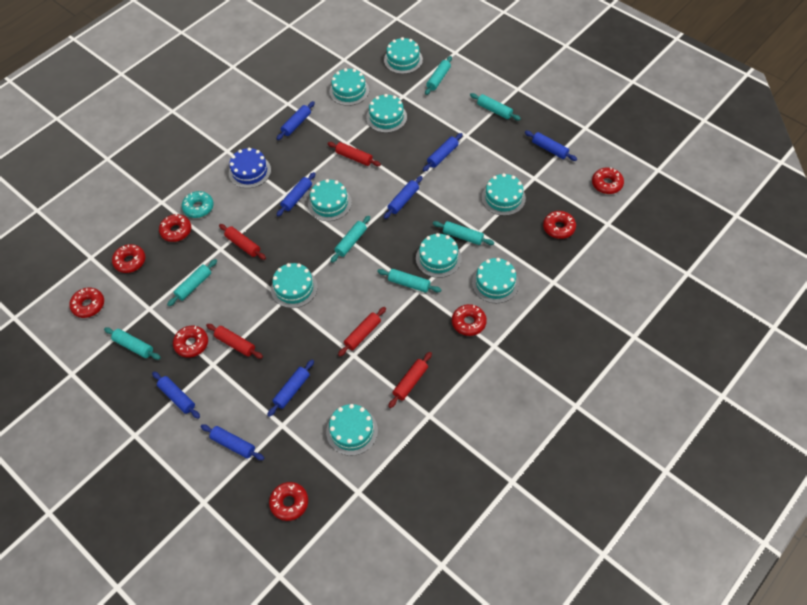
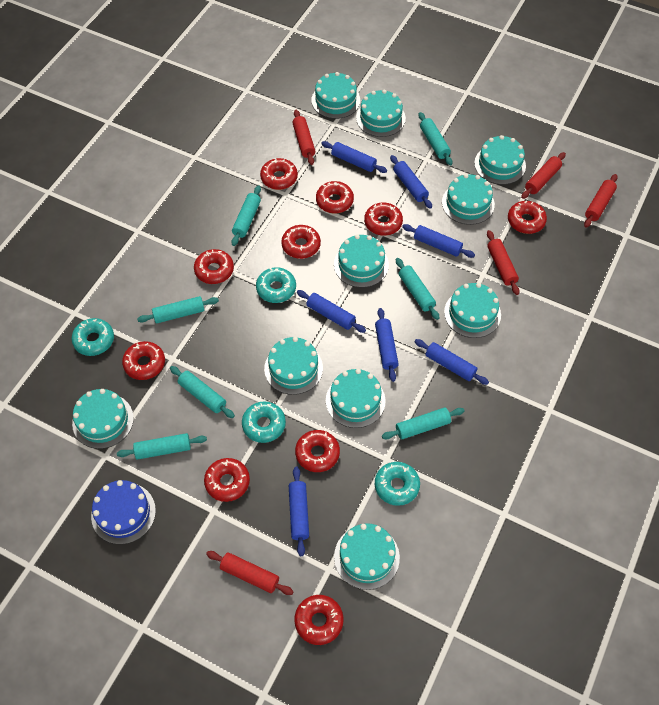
blue rolling pin: [152,372,200,419] [201,424,264,460] [267,360,314,417] [277,101,315,140] [277,172,316,216] [384,176,423,219] [423,133,463,172] [524,131,577,161] = 8 -> [289,467,309,556] [297,290,366,333] [321,141,387,173] [375,308,399,382] [390,155,432,209] [402,224,475,258] [414,339,489,385] = 7
red donut: [69,288,104,318] [112,244,145,273] [159,214,191,242] [173,326,208,358] [269,482,308,521] [452,304,487,336] [543,211,576,239] [592,167,624,194] = 8 -> [122,341,165,380] [194,249,234,284] [204,458,250,502] [260,158,298,190] [281,225,321,259] [294,595,344,645] [295,430,340,472] [316,181,354,213] [364,203,403,236] [508,201,547,234] = 10
turquoise cake: [271,263,318,308] [308,179,352,221] [326,404,378,456] [329,68,369,106] [366,94,407,133] [384,37,423,74] [416,233,462,278] [472,258,519,303] [482,173,526,216] = 9 -> [72,389,134,449] [264,337,323,395] [311,72,360,119] [326,369,386,428] [334,234,389,288] [334,523,400,590] [356,90,406,137] [442,174,495,225] [444,283,501,338] [474,135,526,185] = 10
turquoise donut: [182,191,214,218] = 1 -> [72,318,114,356] [242,402,286,443] [256,267,296,303] [375,462,420,506] = 4

